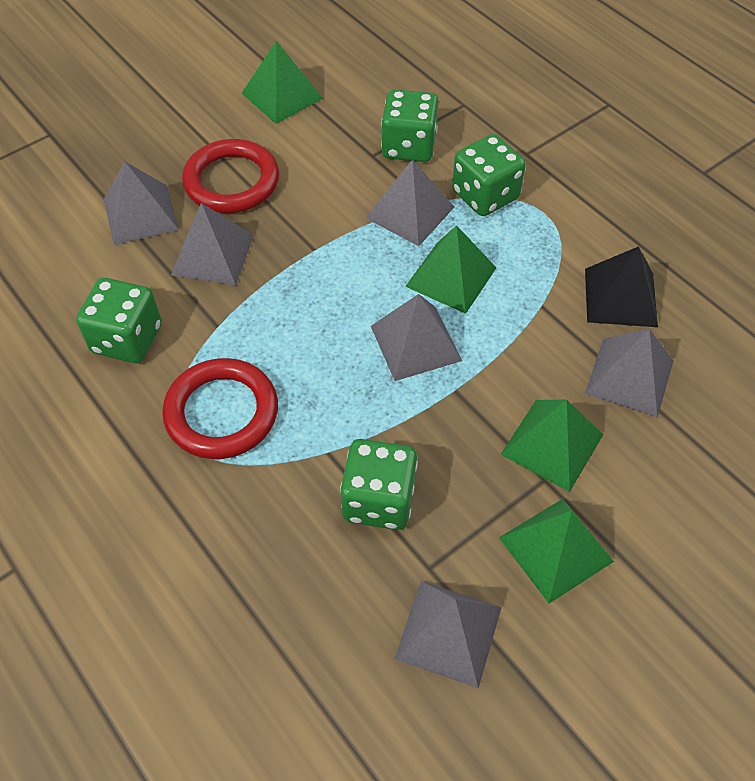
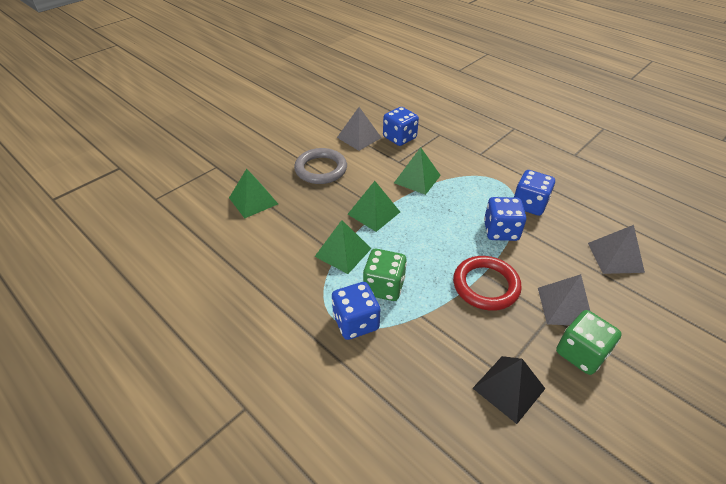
blue dice: none = 0 -> [332,282,380,340] [383,107,419,146] [484,197,526,241] [514,170,555,216] = 4
green dice: [76,278,161,363] [340,439,418,530] [381,89,439,162] [452,134,526,216] = 4 -> [363,249,407,301] [556,310,622,375] = 2
grey pyramid: [104,161,179,245] [171,203,254,285] [366,159,454,246] [371,294,462,381] [394,581,502,688] [585,329,674,418] = 6 -> [337,107,382,151] [538,274,590,325] [588,225,645,274] = 3
grey ring: none = 0 -> [294,148,347,184] = 1
red ring: [162,358,278,459] [182,139,279,213] = 2 -> [453,256,522,311] = 1

